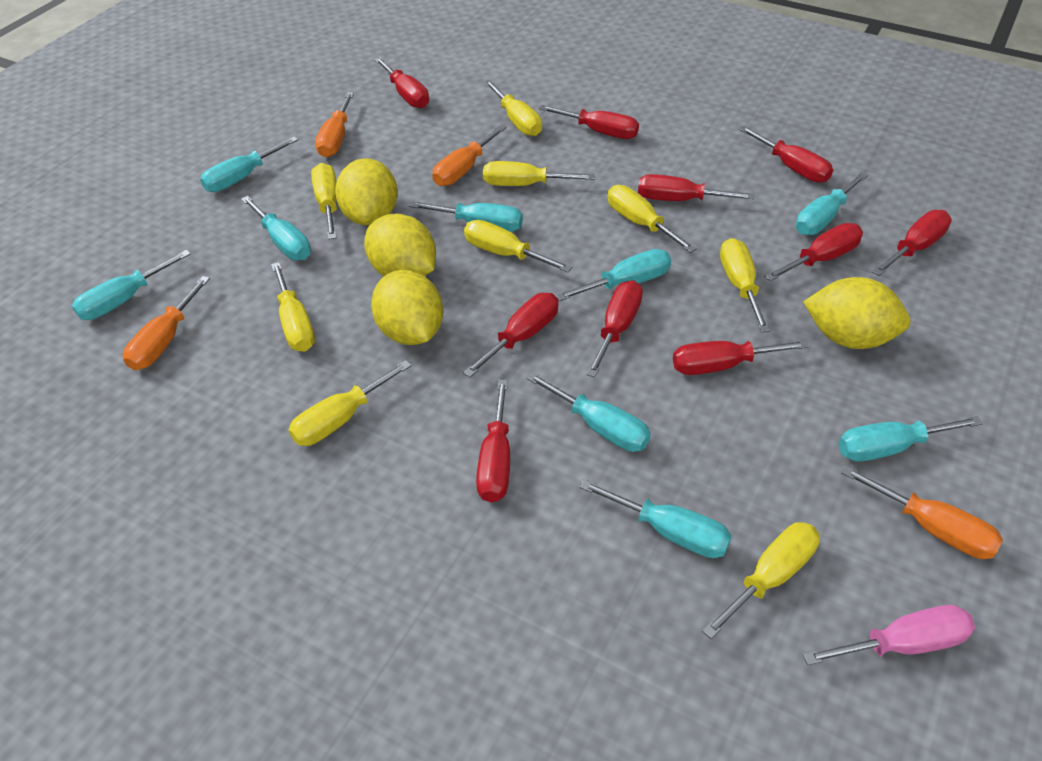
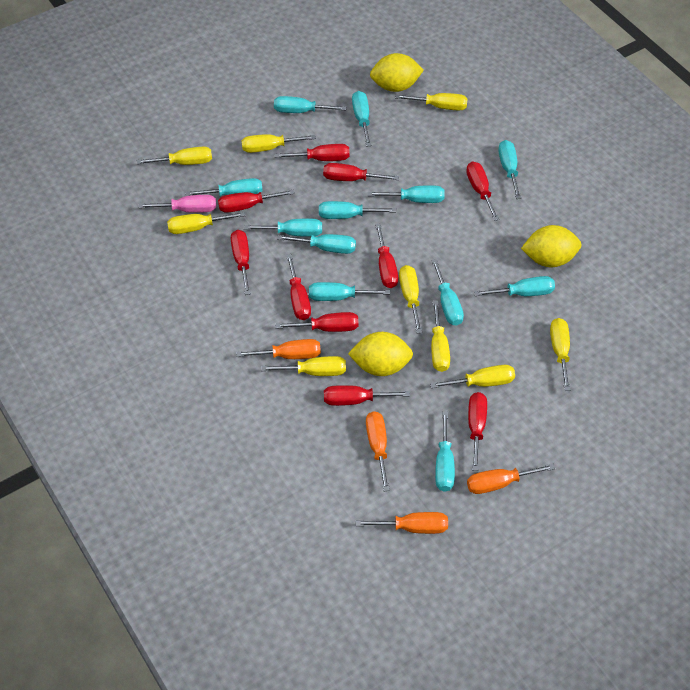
turquoise screwdriver: [72,249,191,320] [200,137,298,192] [241,196,311,260] [409,201,523,232] [526,372,651,452] [556,249,671,301] [579,479,732,558] [796,172,868,235] [838,416,983,462] = 9 -> [186,178,263,196] [244,218,322,237] [274,96,346,113] [277,234,356,254] [309,282,390,301] [319,201,396,219] [352,91,371,146] [368,185,445,203] [431,259,464,326] [435,411,455,492] [474,276,555,296] [498,140,521,199] = 12
yellow lemon: [335,158,398,225] [364,214,436,276] [371,270,443,345] [803,277,910,349] = 4 -> [348,332,413,376] [370,53,424,92] [521,225,581,267] = 3

